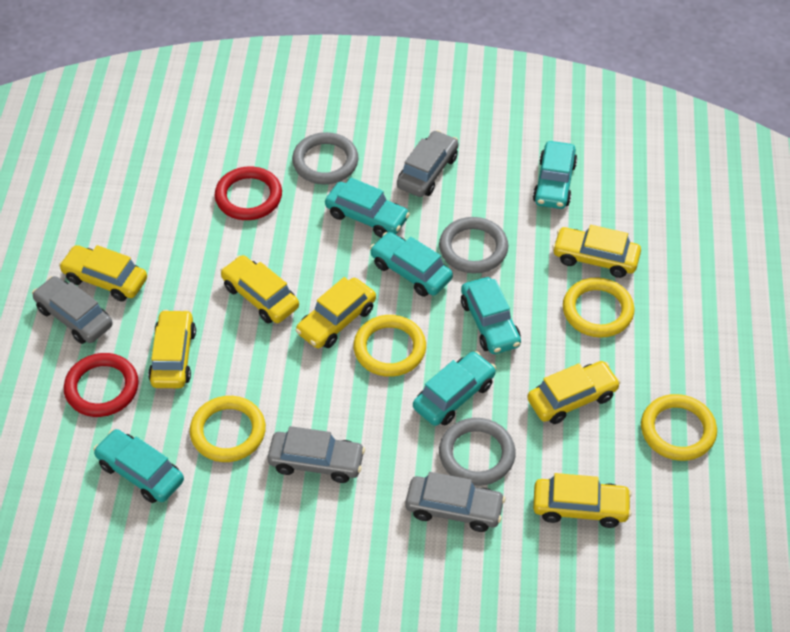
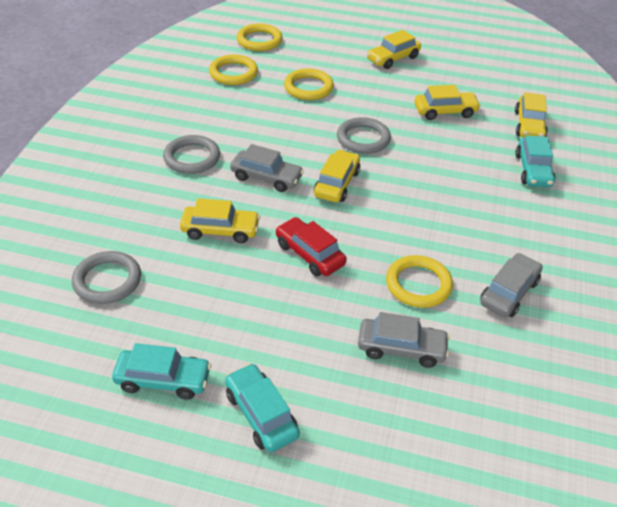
grey car: [32,276,113,344] [267,426,365,483] [397,130,459,197] [405,472,505,532] = 4 -> [230,144,304,192] [358,312,450,368] [480,253,543,317] = 3
red car: none = 0 -> [275,217,347,277] = 1
red ring: [64,353,139,417] [215,167,282,220] = 2 -> none = 0
turquoise car: [93,429,184,503] [325,178,410,238] [370,232,453,297] [413,351,496,426] [461,277,521,354] [533,141,577,209] = 6 -> [112,343,211,400] [225,363,300,453] [515,136,555,187] = 3
yellow car: [59,245,147,302] [148,310,196,388] [220,255,299,324] [295,277,376,349] [527,361,621,424] [533,473,632,528] [552,225,641,278] = 7 -> [180,198,260,243] [314,150,360,202] [367,30,421,69] [414,85,481,120] [515,92,548,138] = 5

